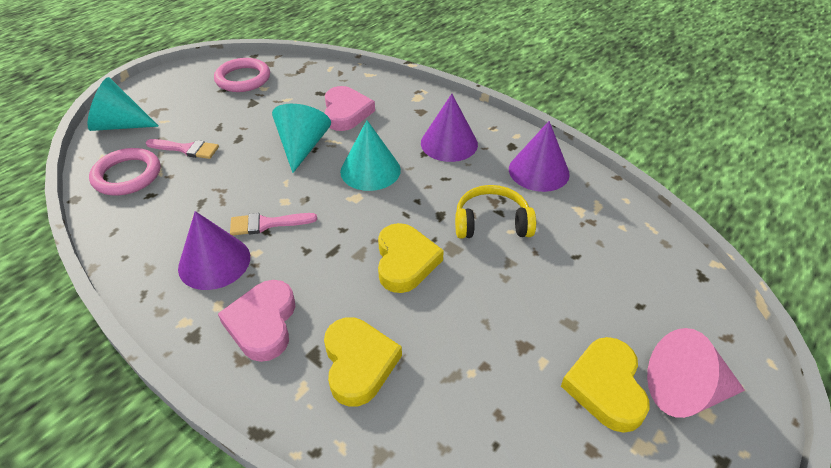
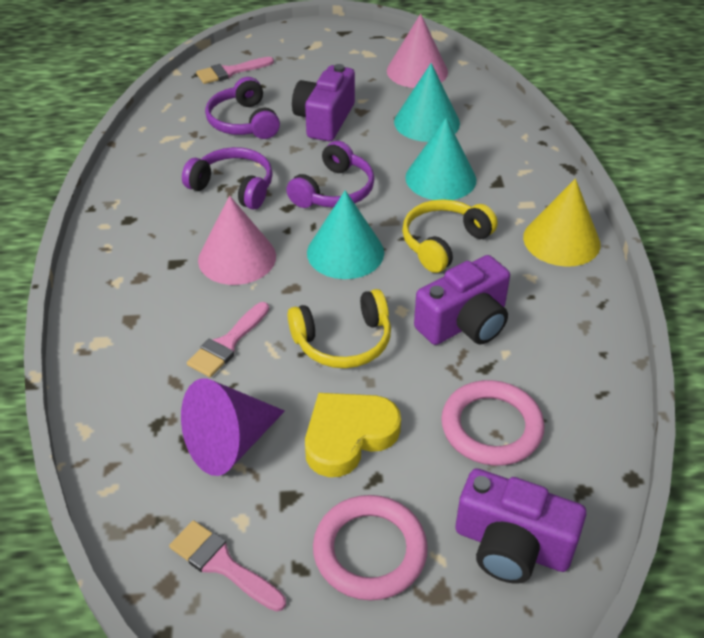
pink brush: [146,139,219,159] [230,213,317,236] = 2 -> [169,520,286,612] [187,302,269,377] [196,57,274,84] = 3
pink cone: [647,328,745,418] = 1 -> [198,196,276,285] [387,14,448,88] = 2
pink heart: [218,280,295,362] [325,86,375,131] = 2 -> none = 0
purple camera: none = 0 -> [292,64,355,141] [414,255,510,345] [455,468,586,584] = 3
purple cone: [178,211,250,290] [421,94,478,162] [509,121,570,192] = 3 -> [181,378,285,476] = 1
purple headphones: none = 0 -> [182,147,273,209] [205,77,280,139] [286,141,374,208] = 3
yellow cone: none = 0 -> [523,178,600,267] = 1
yellow headphones: [455,185,536,238] = 1 -> [288,289,391,368] [402,199,498,273] = 2
yellow heart: [324,317,402,407] [378,223,444,293] [561,337,650,433] = 3 -> [305,393,401,477] = 1

